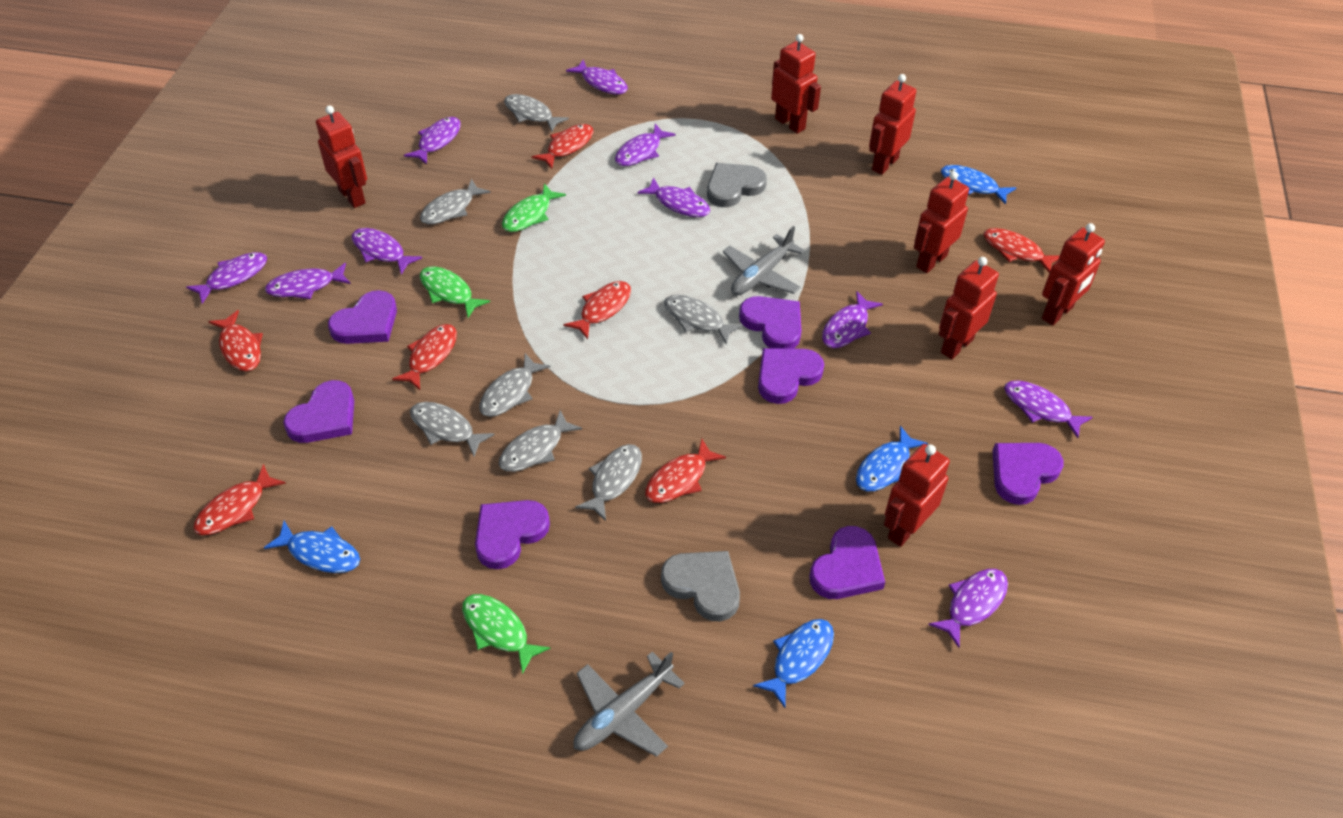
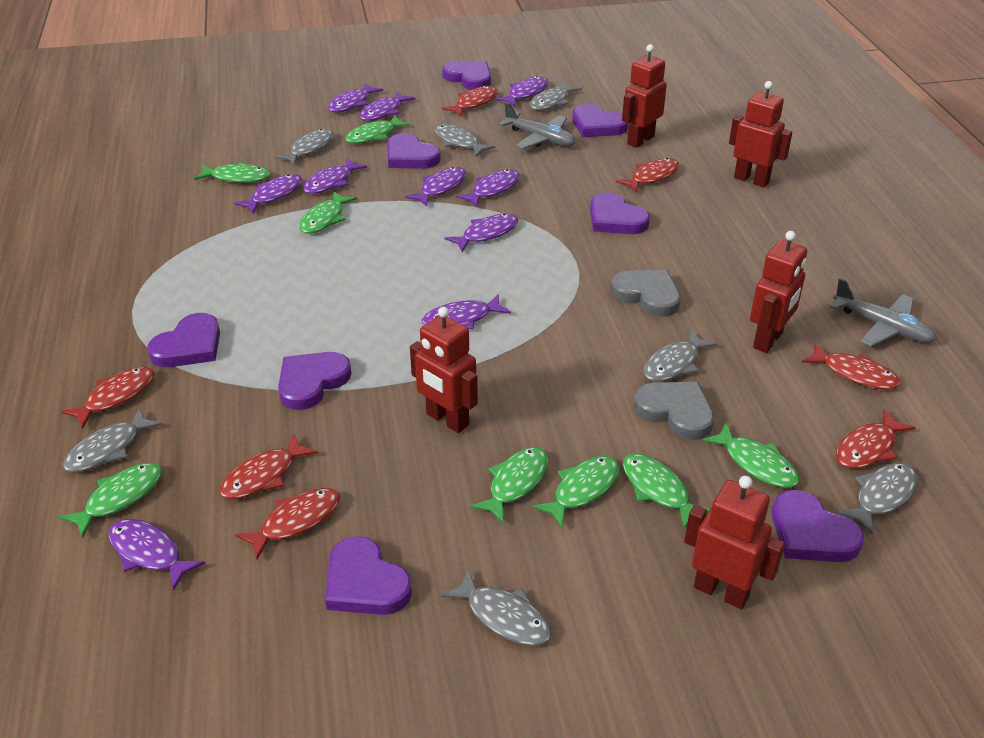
blue fish: [264,521,360,573] [753,619,834,708] [856,426,928,492] [941,165,1016,205] = 4 -> none = 0
green fish: [420,266,490,318] [462,594,550,674] [502,184,566,232] = 3 -> [59,463,162,538] [194,162,271,183] [299,191,357,234] [345,115,411,144] [470,447,548,524] [532,456,620,528] [623,453,710,529] [702,423,800,488] = 8
purple heart: [283,380,354,443] [328,290,397,344] [475,500,550,569] [739,296,801,349] [758,348,824,404] [809,526,885,599] [992,443,1064,505] = 7 -> [147,313,220,367] [278,352,352,410] [325,536,412,615] [387,133,441,169] [442,61,491,90] [572,104,628,137] [590,193,650,234] [772,490,864,562] = 8
red robot: [316,105,367,208] [771,34,821,134] [869,74,916,175] [884,444,950,547] [914,171,969,273] [938,257,999,359] [1042,223,1105,326] = 7 -> [410,307,478,433] [622,44,667,148] [684,476,785,609] [729,81,792,187] [750,231,807,353] = 5

